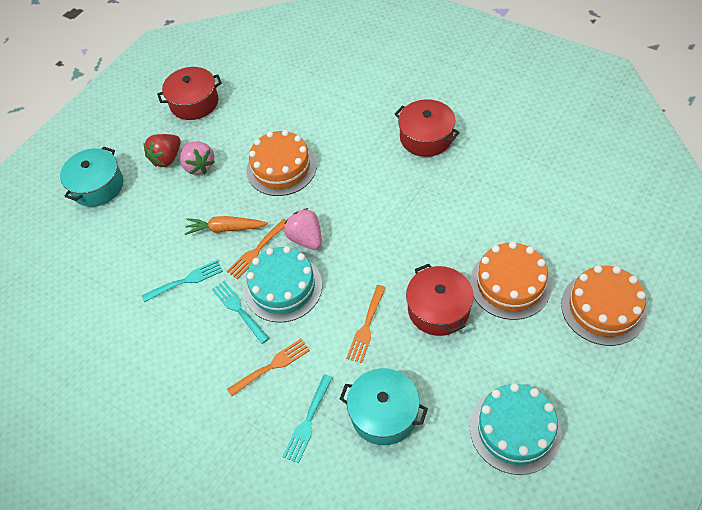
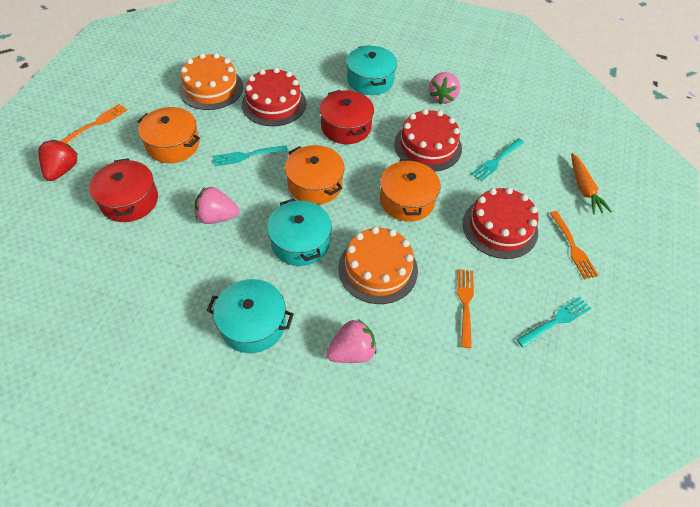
orange cake: [247,130,317,196] [470,241,552,320] [561,265,647,346] = 3 -> [179,53,243,110] [338,227,418,304] = 2
orange pot: none = 0 -> [137,107,200,163] [285,145,344,205] [380,159,440,222] = 3
pink strawberry: [180,141,215,175] [284,208,322,250] = 2 -> [195,187,239,224] [326,319,377,363] [429,72,460,104] = 3
red cake: none = 0 -> [242,68,306,126] [394,109,462,172] [463,187,539,259] = 3
red pot: [157,67,222,120] [395,99,460,157] [406,264,473,336] = 3 -> [89,158,158,222] [320,90,374,144] = 2
turquoise cake: [244,246,322,323] [470,383,562,475] = 2 -> none = 0
turquoise pot: [60,147,123,207] [340,368,428,445] = 2 -> [207,279,294,353] [267,199,332,266] [346,45,397,95] = 3

